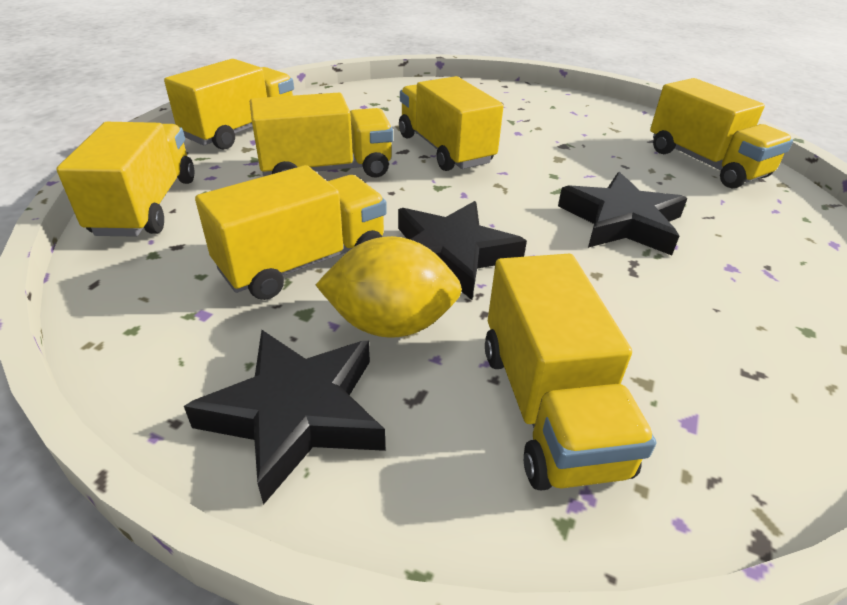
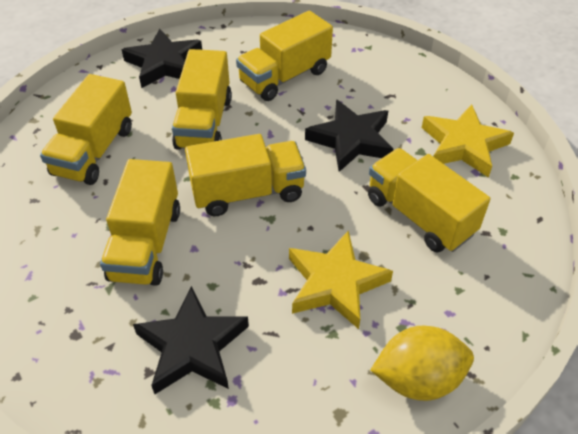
yellow star: none = 0 -> [289,230,393,329] [422,104,514,178] = 2
yellow truck: [56,122,194,237] [164,59,294,150] [195,165,387,300] [250,93,393,178] [399,76,504,171] [485,254,656,491] [650,78,793,189] = 7 -> [40,74,132,185] [100,159,180,286] [172,49,232,150] [185,134,306,216] [236,11,333,101] [368,148,490,253] = 6

